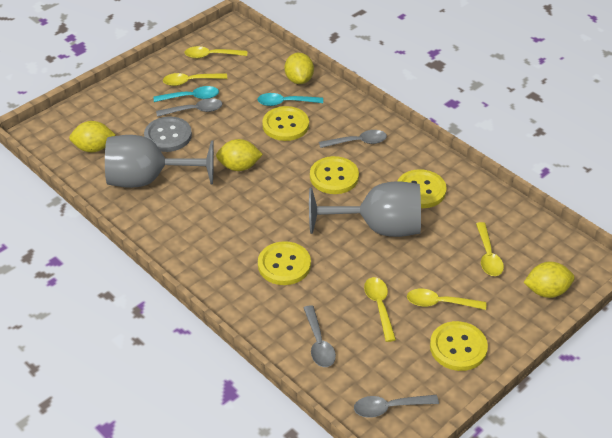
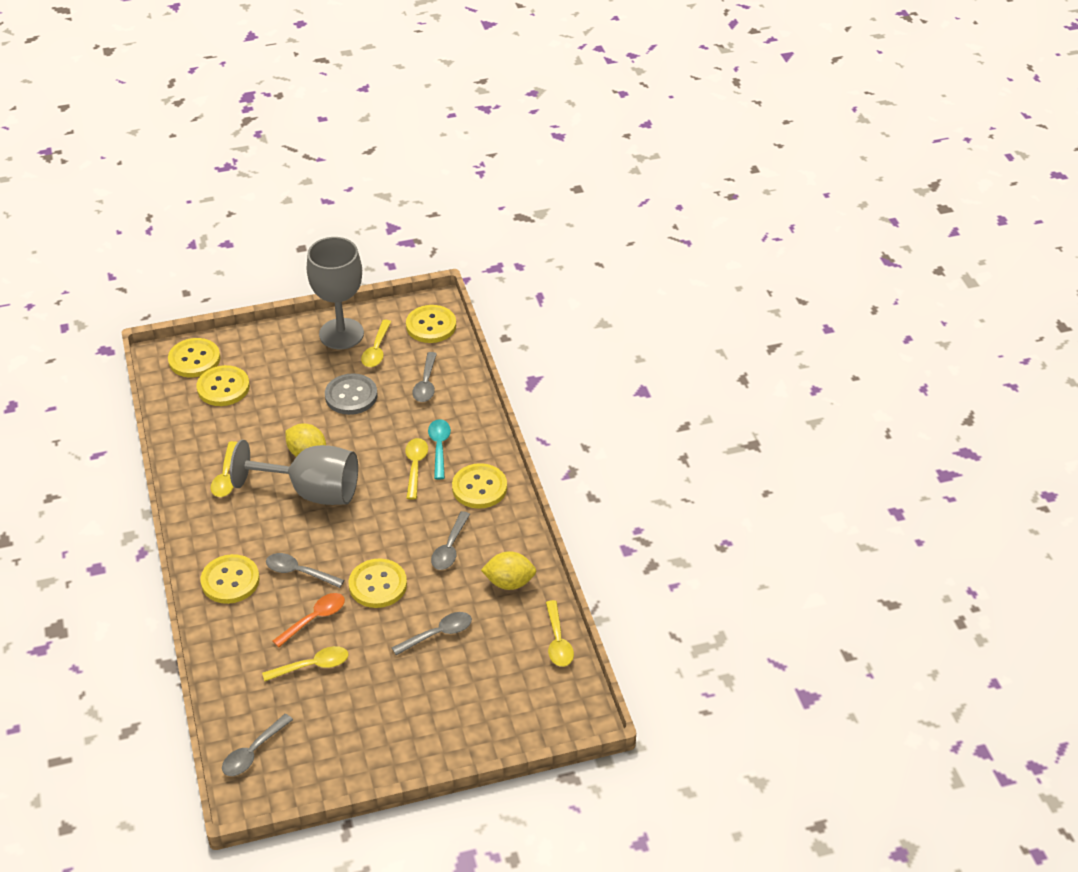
grey spoon: [156,98,223,117] [304,305,336,367] [319,130,387,148] [354,395,439,418] = 4 -> [222,714,293,776] [266,553,344,588] [391,612,472,655] [412,352,437,402] [431,511,470,570] = 5
orange spoon: none = 0 -> [273,593,345,647] = 1
turquoise spoon: [153,86,219,102] [257,93,323,106] = 2 -> [428,419,451,480] = 1
yellow button: [258,241,311,285] [262,106,309,141] [310,156,359,194] [398,169,446,208] [430,321,488,371] = 5 -> [168,338,220,377] [197,365,250,406] [201,554,260,604] [349,558,407,608] [406,305,456,343] [452,463,507,509] = 6
yellow lemon: [69,121,115,152] [216,139,263,171] [285,53,314,84] [524,262,575,298] = 4 -> [285,424,326,457] [481,551,536,590] = 2

